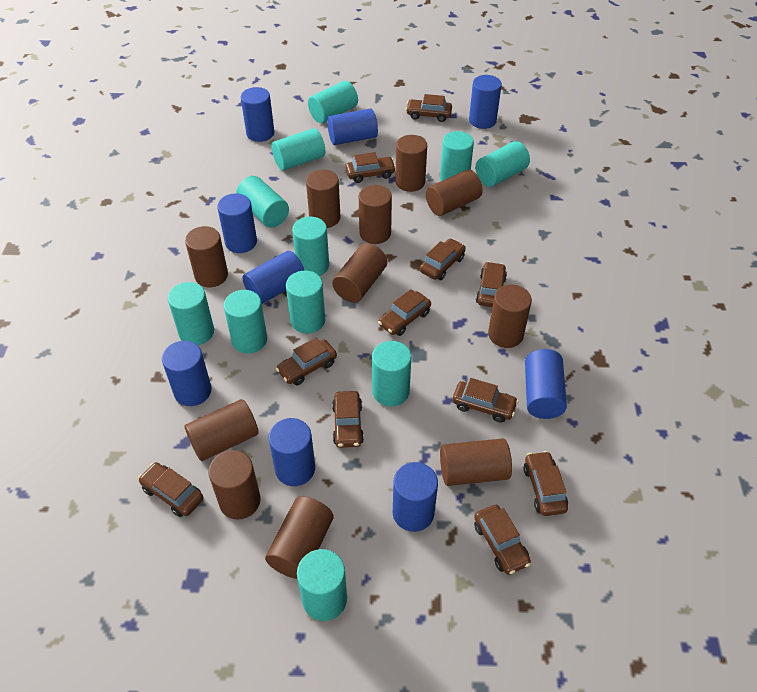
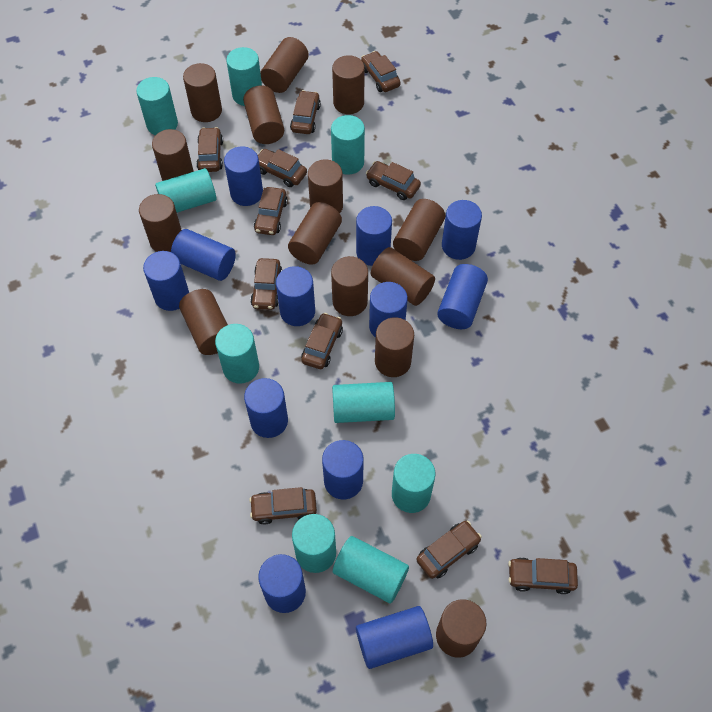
blue cylinder: [162,341,212,406] [217,194,257,253] [241,87,274,142] [243,251,305,304] [268,418,315,486] [327,108,378,145] [393,462,438,532] [469,75,502,129] [525,349,567,419] = 9 -> [143,251,189,311] [171,229,236,281] [224,146,263,206] [244,378,288,438] [258,554,306,613] [276,266,315,326] [322,440,364,499] [356,206,392,266] [356,606,433,669] [369,282,408,338] [437,264,488,329] [442,200,482,260] = 12
brown cylinder: [185,226,228,287] [185,399,259,461] [209,450,261,519] [265,496,334,579] [306,170,340,228] [332,243,387,303] [359,185,392,244] [395,135,427,192] [426,170,483,216] [440,438,512,486] [488,285,532,348] = 11 -> [139,194,181,252] [152,129,194,181] [179,289,228,355] [183,63,222,122] [243,85,284,144] [260,37,309,93] [288,202,342,265] [308,159,343,213] [331,256,368,316] [332,55,365,114] [371,247,435,306] [375,317,414,377] [393,199,445,261] [436,599,486,658] = 14
turquoise cylinder: [168,282,214,345] [224,290,267,353] [236,176,289,228] [271,128,325,171] [286,271,325,334] [292,217,329,276] [297,549,347,621] [308,81,358,123] [372,341,411,406] [440,131,474,181] [476,141,530,187] = 11 -> [136,77,178,135] [155,168,216,213] [215,324,259,384] [226,47,262,106] [292,514,336,573] [331,115,365,175] [332,382,395,423] [333,536,409,603] [392,454,436,513] = 9

